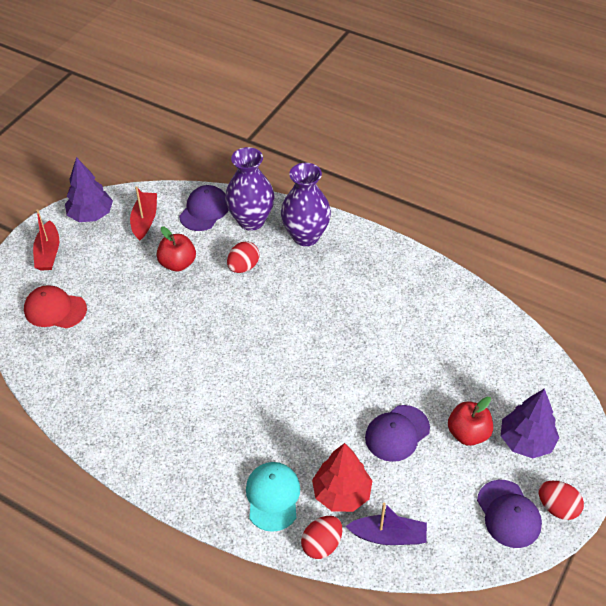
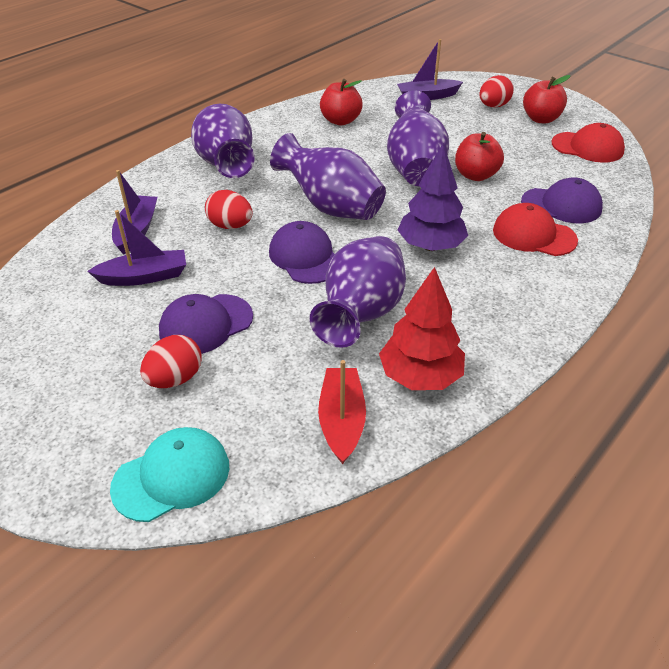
purple boat: [345,503,427,545] = 1 -> [87,210,186,286] [112,170,157,255] [397,39,463,100] = 3
purple tree: [65,157,113,222] [501,388,559,458] = 2 -> [398,143,468,251] = 1
purple vase: [225,147,275,231] [281,163,331,246] = 2 -> [191,103,255,178] [270,133,386,220] [310,236,406,348] [387,91,449,186] = 4
red apple: [156,226,196,272] [448,397,493,446] = 2 -> [320,79,363,125] [455,132,504,181] [523,75,570,123] = 3
red boat: [33,210,59,271] [130,186,157,241] = 2 -> [318,360,366,464] = 1
red cap: [24,285,87,328] = 1 -> [493,203,578,256] [552,123,625,163] = 2

